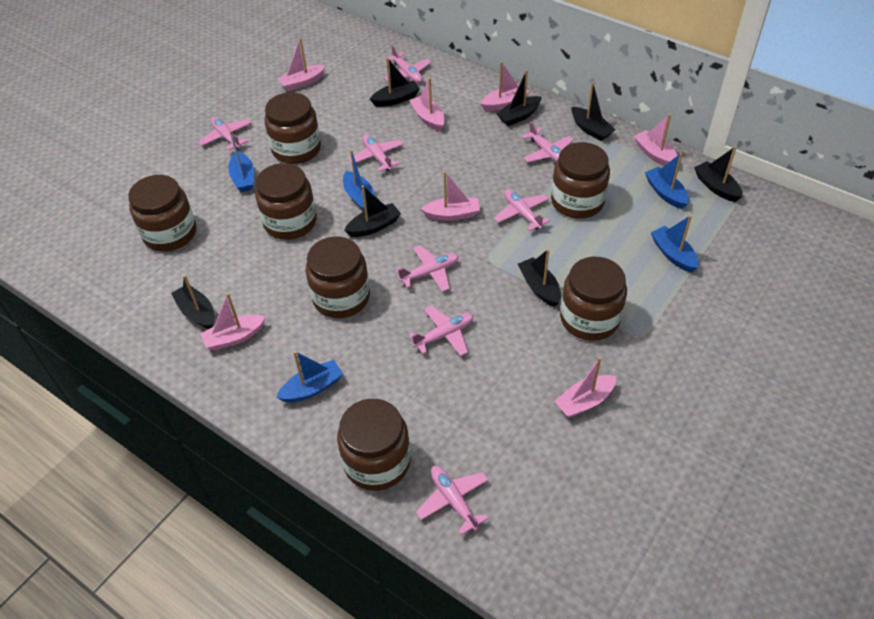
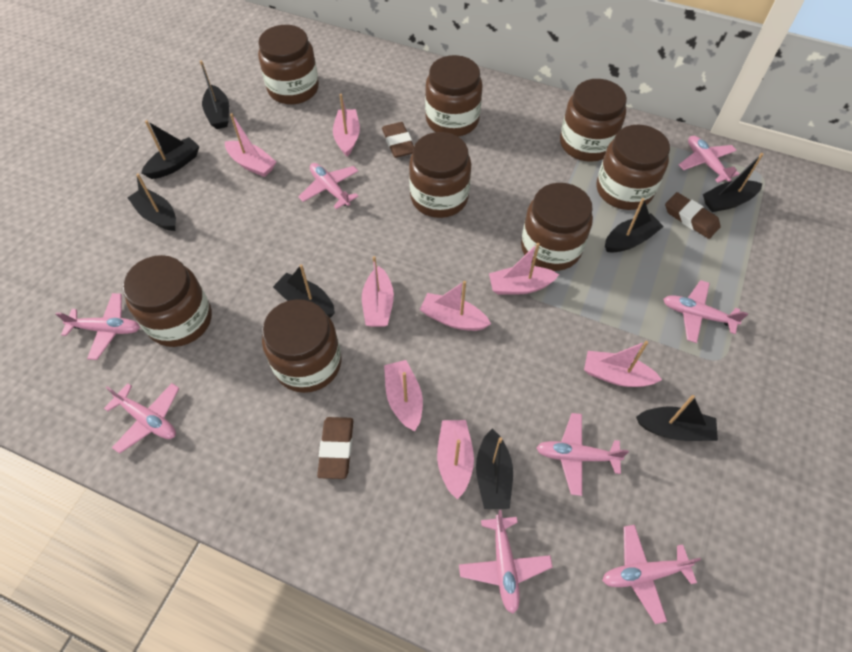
black boat: [171,275,214,329] [344,185,401,237] [370,57,420,107] [496,70,541,126] [518,249,561,307] [571,82,615,141] [694,146,742,202] = 7 -> [128,173,176,231] [141,120,200,179] [200,60,229,129] [273,264,335,317] [476,429,513,509] [605,198,664,252] [636,395,718,441] [703,153,763,212] = 8
blue boat: [228,130,254,192] [276,351,343,402] [343,150,376,211] [645,153,689,209] [651,215,699,272] = 5 -> none = 0
brown eraser: none = 0 -> [317,417,353,479] [382,122,414,158] [665,192,721,239] = 3
brown jar: [128,175,196,252] [255,163,317,240] [264,92,321,164] [306,237,370,318] [337,399,411,491] [551,142,610,219] [560,257,627,341] = 7 -> [123,255,212,347] [258,25,319,104] [262,299,341,393] [409,132,471,218] [425,55,483,136] [521,183,593,271] [560,79,627,162] [596,124,670,210] = 8
pink boat: [201,293,266,351] [277,37,325,91] [409,78,445,131] [421,171,480,221] [480,61,529,111] [554,357,617,418] [634,114,678,166] = 7 -> [225,113,276,177] [333,94,360,157] [362,256,394,327] [384,360,423,431] [420,281,491,331] [437,420,474,499] [489,243,559,295] [584,341,662,387] = 8

